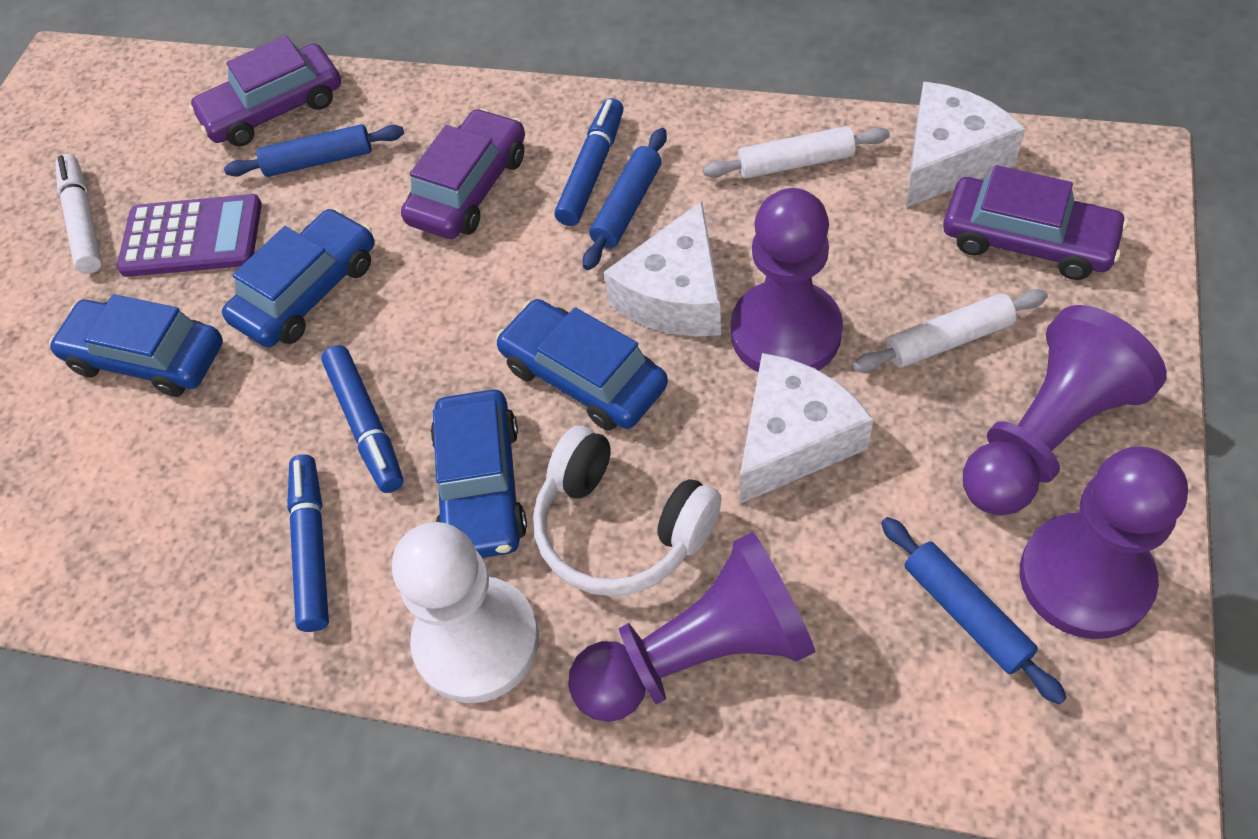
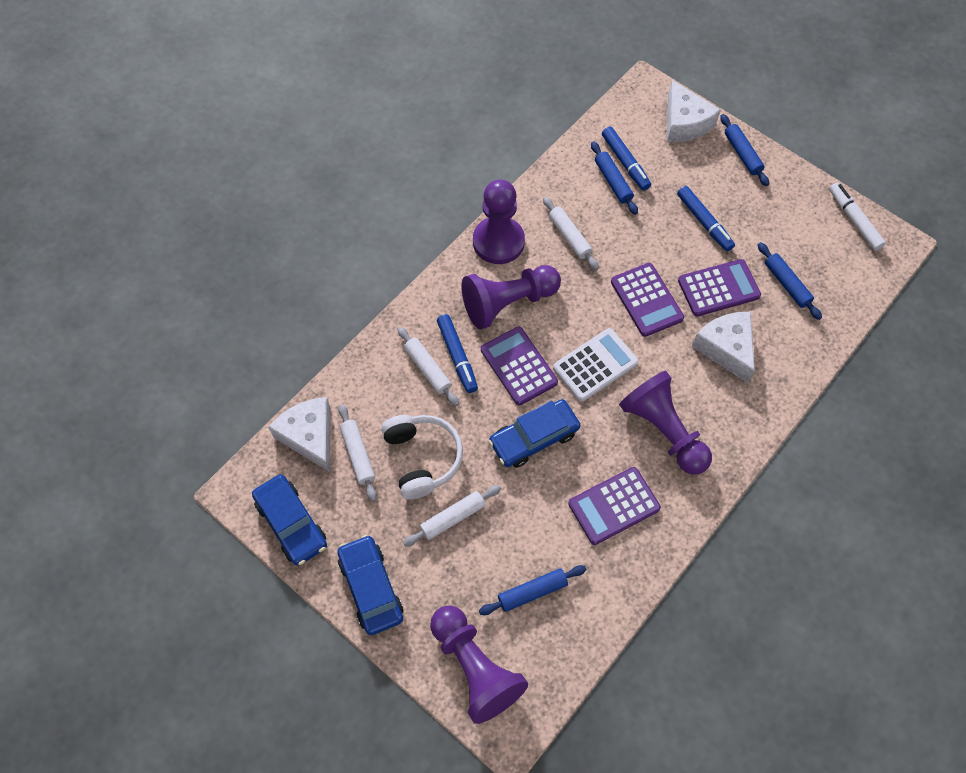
blue car: [49,294,223,397] [222,208,374,348] [430,389,527,558] [496,299,668,431] = 4 -> [252,474,327,566] [337,535,403,635] [489,399,581,468] = 3
blue rolling pin: [224,124,404,177] [583,128,667,270] [881,517,1066,704] = 3 -> [479,565,587,615] [591,141,638,215] [720,114,769,186] [758,242,822,320] = 4
purple calculator: [117,194,262,277] = 1 -> [481,327,558,406] [568,467,661,545] [611,263,684,337] [678,259,761,316] = 4
purple car: [189,35,341,146] [401,108,525,239] [943,165,1128,280] = 3 -> none = 0
white calculator: none = 0 -> [553,328,639,402] = 1
white pawn: [392,522,539,703] = 1 -> none = 0
white rolling pin: [703,126,890,179] [853,289,1048,372] = 2 -> [338,404,377,502] [397,327,459,406] [403,485,501,546] [543,196,599,270] = 4

